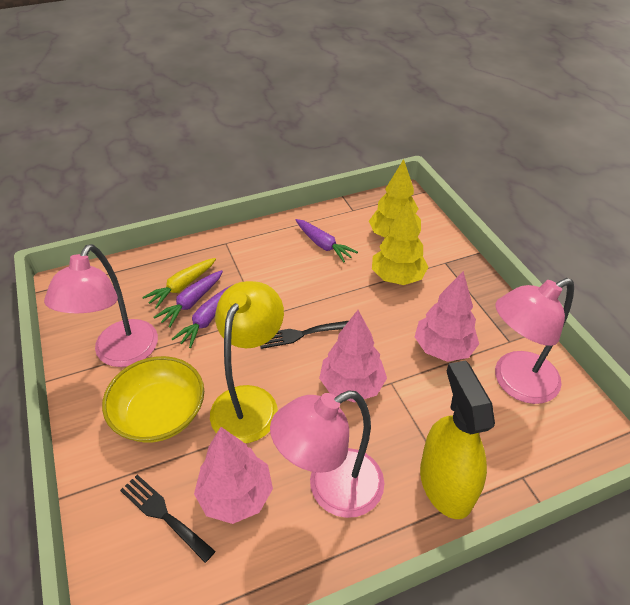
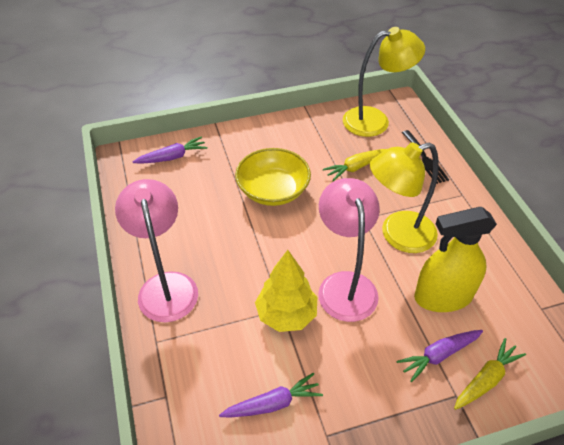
black fork: [120,475,215,563] [260,321,348,349] = 2 -> [402,130,449,184] = 1
pink lamp: [44,244,158,367] [270,390,384,518] [495,278,574,404] = 3 -> [115,179,198,322] [318,178,380,322] = 2
pink tree: [194,427,273,524] [319,310,387,402] [415,271,479,362] = 3 -> none = 0
yellow carrot: [142,258,216,309] = 1 -> [323,149,387,181] [454,338,526,410] = 2
yellow lamp: [210,281,284,443] = 1 -> [343,27,425,137] [370,142,439,253] = 2
yellow tree: [369,159,421,238] [372,200,428,285] = 2 -> [255,250,317,332] = 1

